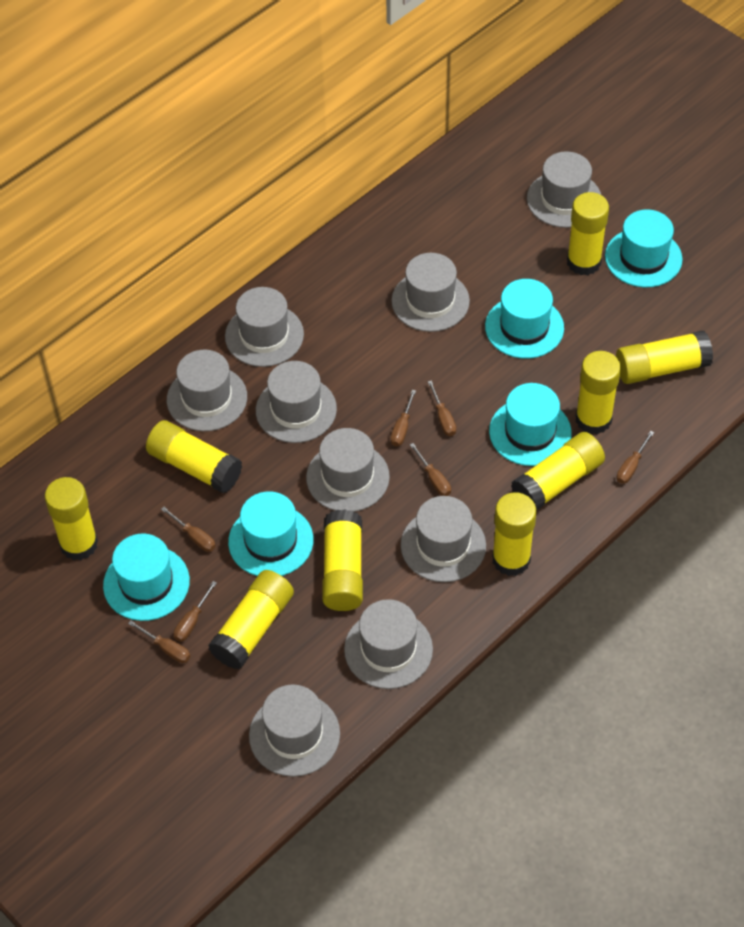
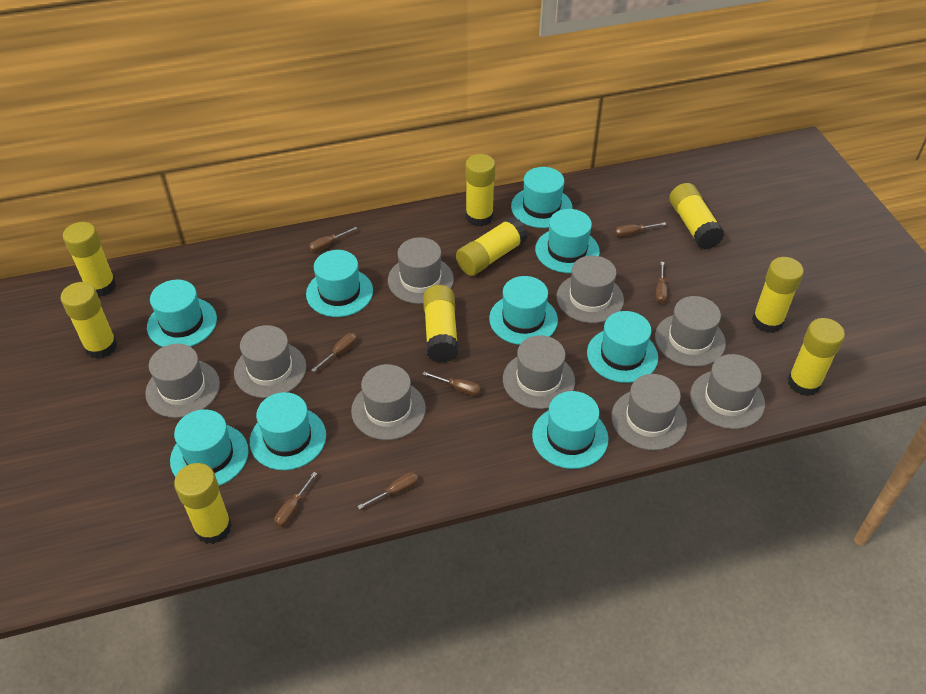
turquoise hat: [103,534,190,621] [228,491,313,576] [485,279,564,359] [489,383,572,466] [605,209,682,287] = 5 -> [147,280,217,347] [170,409,249,486] [250,392,326,470] [306,250,373,317] [489,276,558,345] [511,167,573,228] [532,391,608,469] [535,209,600,273] [587,311,658,383] = 9

